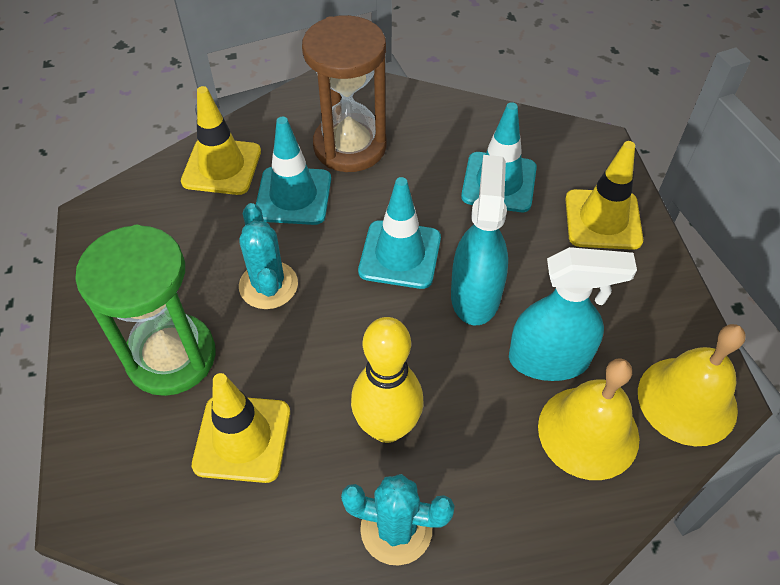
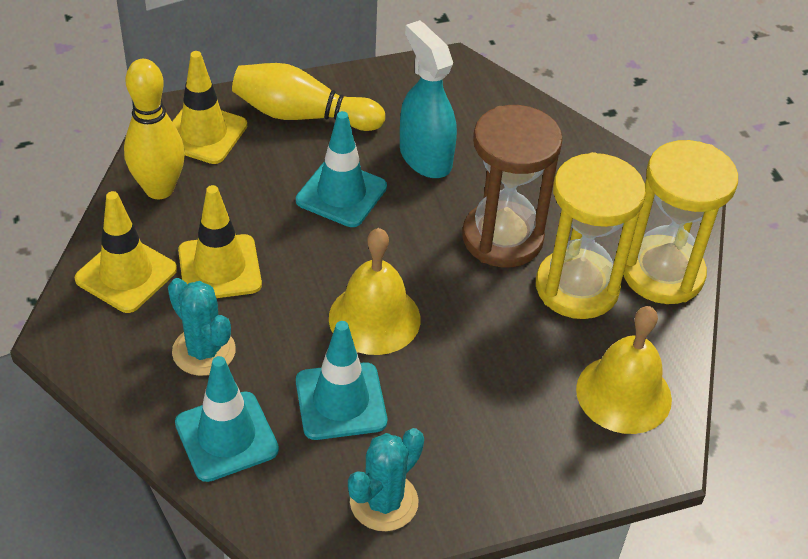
green hourglass: [75,225,216,396] = 1 -> none = 0
turquoise spray bottle: [451,155,508,325] [509,247,637,381] = 2 -> [400,20,457,178] = 1
yellow bowling pin: [351,317,423,443] = 1 -> [124,59,185,199] [232,63,385,131] = 2
yellow hourglass: none = 0 -> [536,152,646,319] [623,140,738,304] = 2

